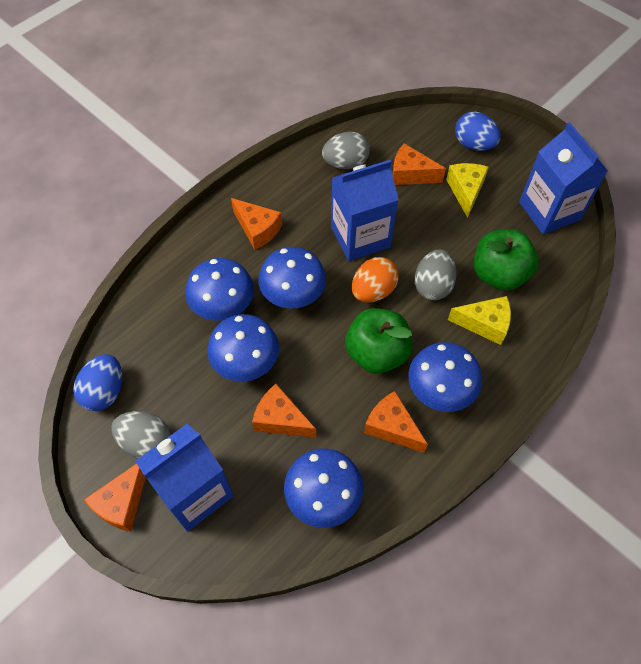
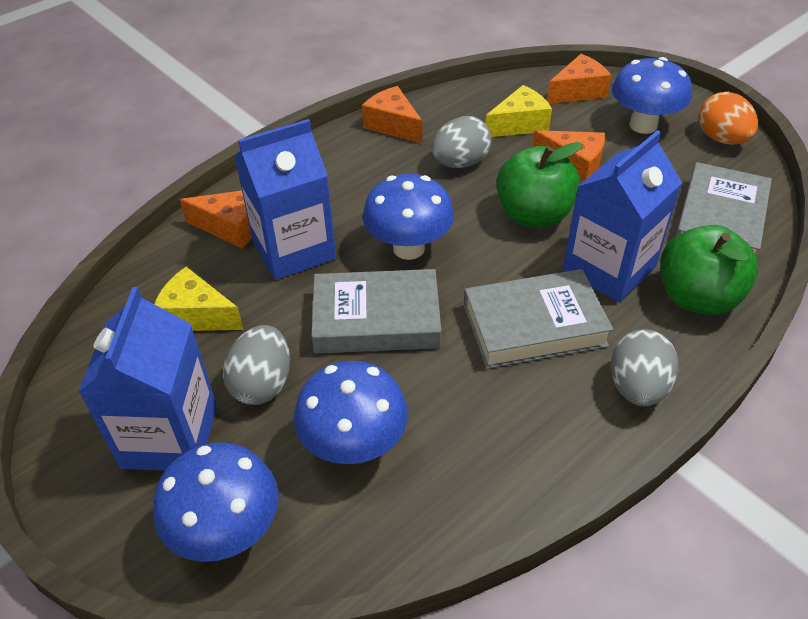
blue egg: [73,354,122,411] [455,111,501,151] = 2 -> none = 0
blue mushroom: [185,258,254,321] [207,314,279,382] [259,247,326,309] [284,449,363,528] [408,342,482,412] = 5 -> [153,442,279,562] [294,361,408,464] [363,174,454,260] [612,57,692,134] = 4
grey book: none = 0 -> [311,269,442,354] [464,269,613,369] [675,162,772,253] = 3
orange cheese: [84,464,146,532] [231,198,282,250] [252,384,316,438] [364,391,428,453] [392,143,446,185] = 5 -> [180,191,252,249] [362,86,423,143] [533,130,605,183] [547,54,611,104] = 4

